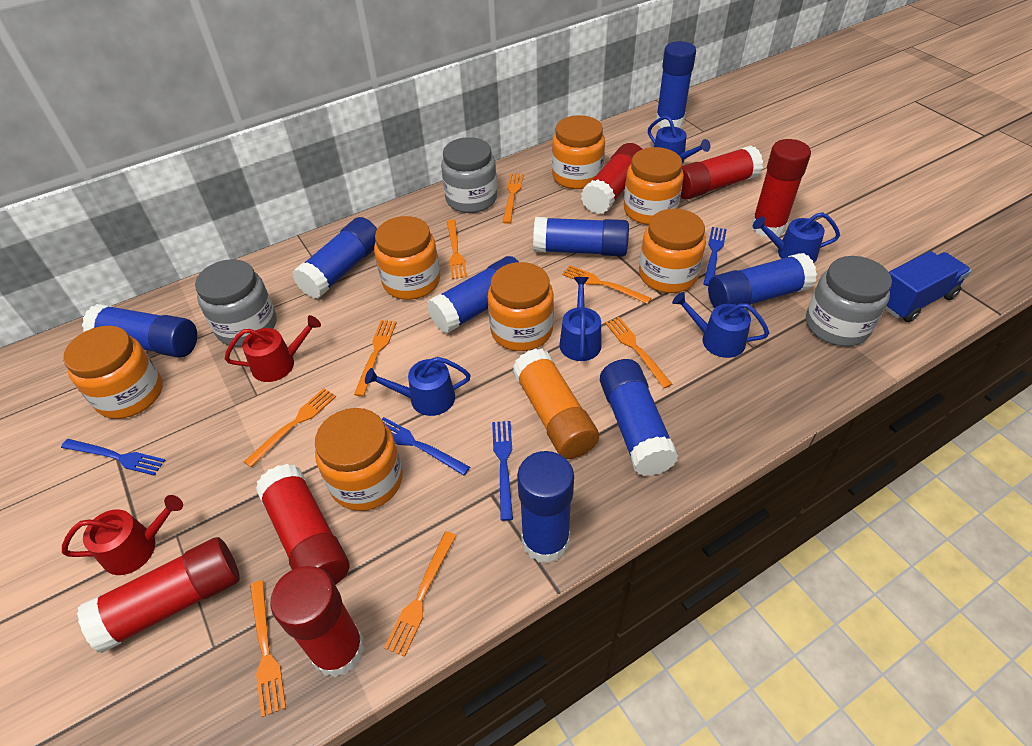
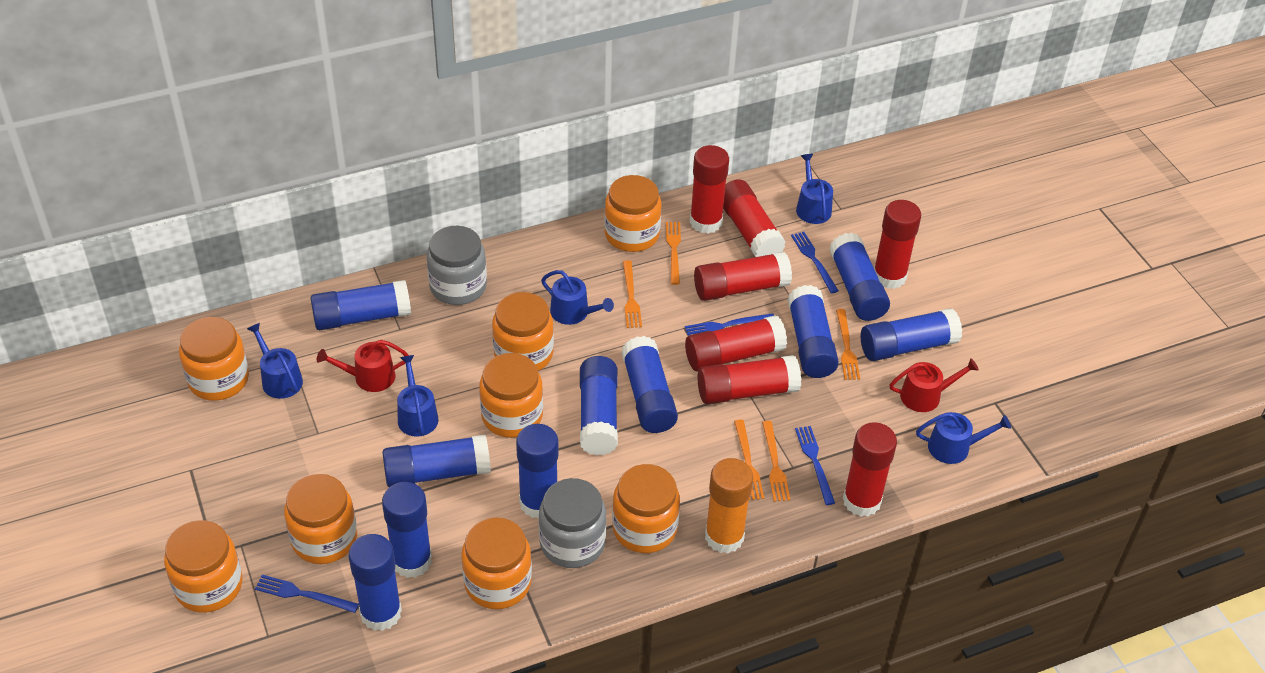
blue glue stick: [82,304,197,358] [292,217,377,299] [427,256,519,334] [517,451,574,563] [533,217,629,256] [600,359,679,476] [656,41,696,128] [708,253,817,308] = 8 -> [310,280,411,330] [348,534,402,631] [382,435,491,487] [382,482,432,578] [516,424,558,519] [580,356,618,455] [621,336,678,433] [787,285,839,378] [829,233,890,321] [861,308,962,361] = 10
blue truck: [885,251,971,322] = 1 -> none = 0
grey jar: [195,259,276,346] [441,137,497,213] [806,256,892,346] = 3 -> [427,226,487,305] [539,478,606,568] = 2
orange fork: [244,388,336,467] [250,580,286,717] [354,320,397,397] [384,531,456,657] [447,220,467,279] [503,173,523,224] [562,265,651,304] [605,317,672,388] = 8 -> [623,260,642,328] [666,222,681,285] [734,420,764,500] [762,421,790,501] [836,309,860,380] = 5
orange jar: [63,326,163,419] [315,408,403,511] [374,216,440,300] [488,262,554,351] [552,115,605,189] [624,147,684,225] [639,209,706,293] = 7 -> [164,520,243,613] [179,317,249,401] [284,474,357,564] [461,518,532,609] [479,353,543,438] [492,292,554,371] [604,175,661,252] [612,464,680,553] = 8
red glue stick: [77,537,240,653] [255,464,350,585] [270,566,365,677] [581,143,642,214] [680,145,763,199] [751,139,811,238] = 6 -> [685,315,787,371] [690,145,729,234] [694,252,792,301] [698,355,801,404] [723,179,786,257] [843,422,897,517] [874,200,921,289] = 7

